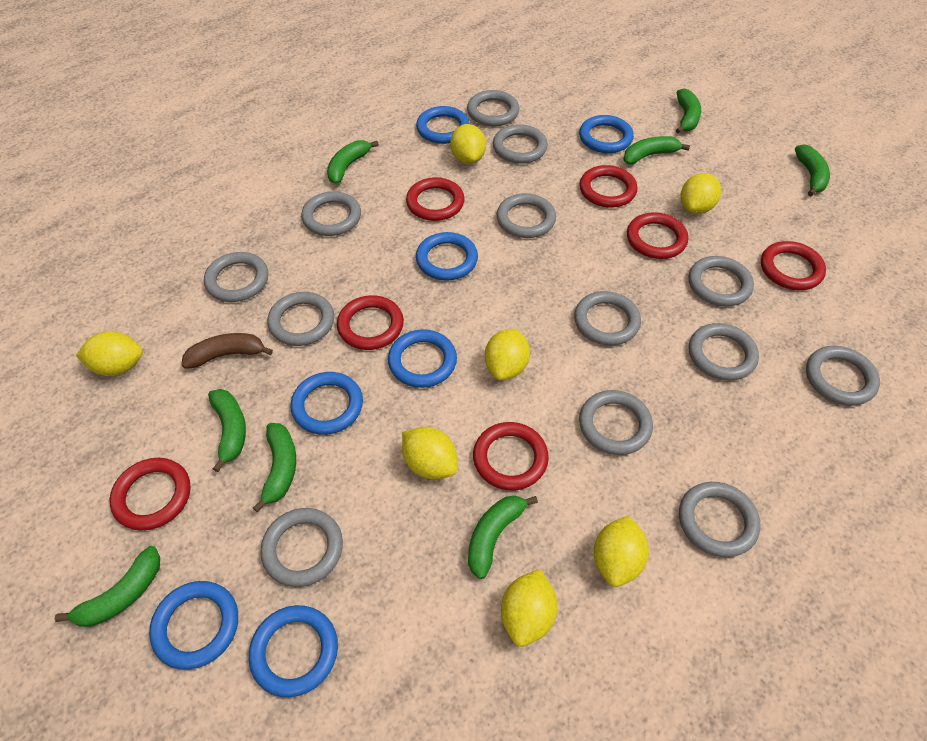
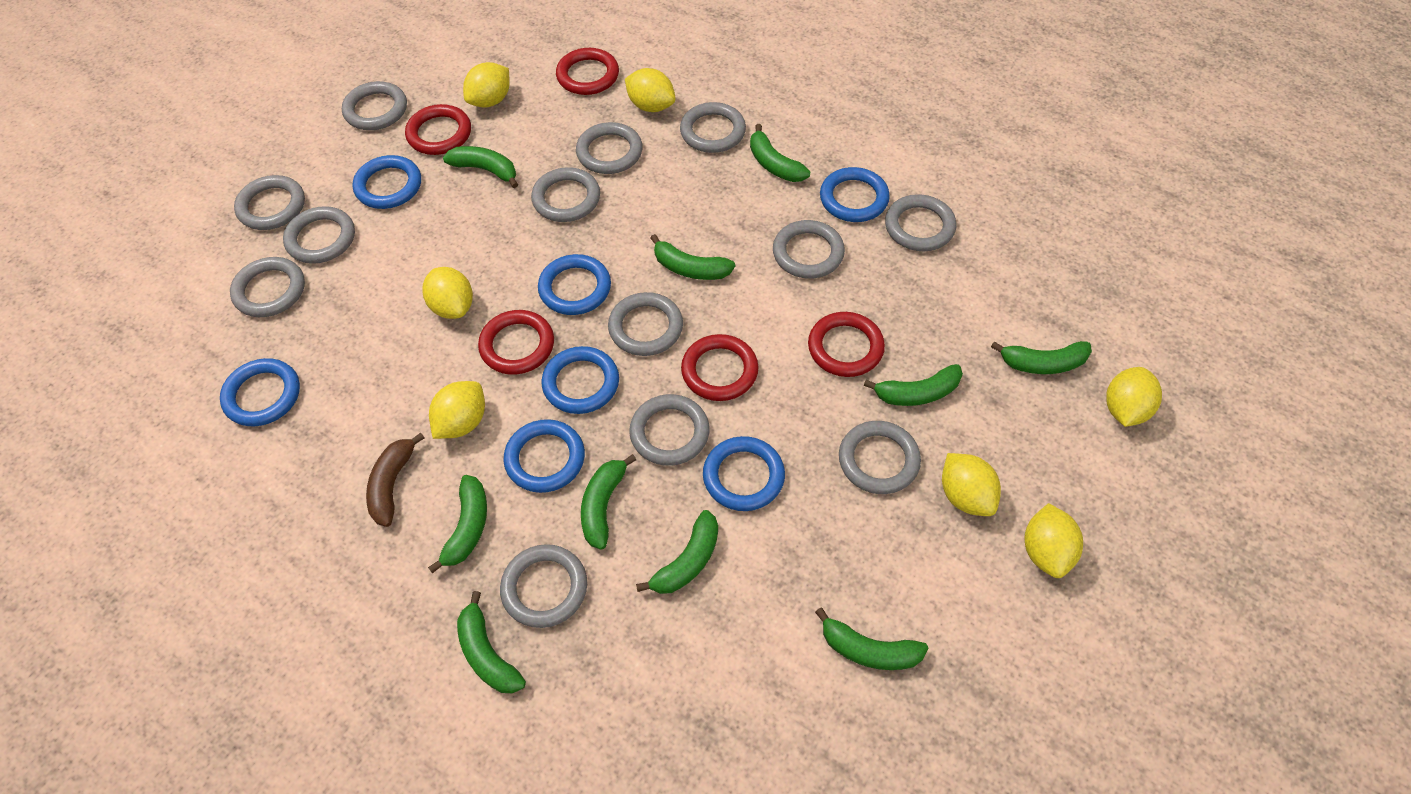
green banana: [55,546,160,627] [208,389,246,472] [253,423,296,513] [327,140,379,184] [468,496,538,579] [623,136,690,165] [676,89,701,134] [795,144,830,196] = 8 -> [428,475,487,573] [443,146,518,188] [457,591,526,693] [581,454,636,550] [636,510,718,594] [651,234,735,280] [750,124,811,182] [815,608,928,670] [864,364,963,406] [991,341,1092,374] = 10
red ring: [110,458,191,531] [337,295,404,350] [406,177,465,221] [473,422,549,490] [579,165,637,208] [627,212,688,259] [761,241,826,290] = 7 -> [405,104,471,155] [478,310,554,375] [556,48,619,95] [681,334,758,401] [808,312,885,377] = 5

